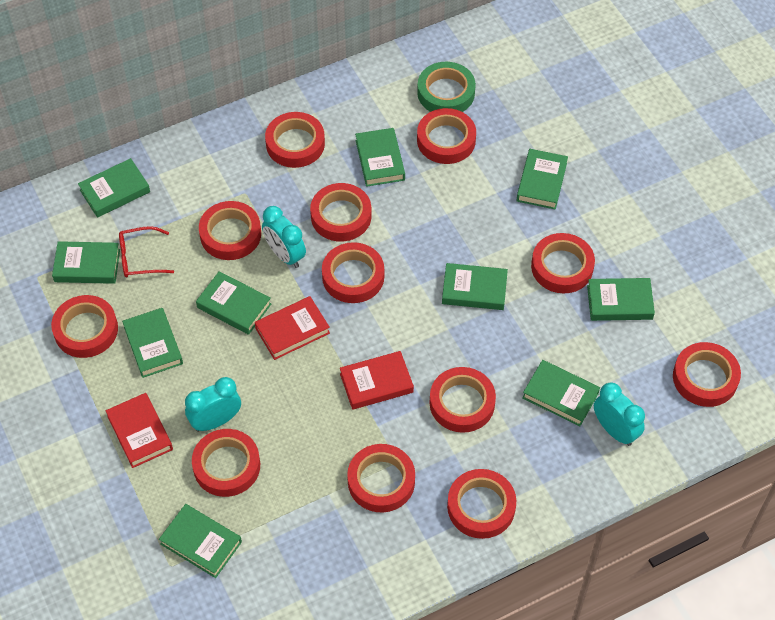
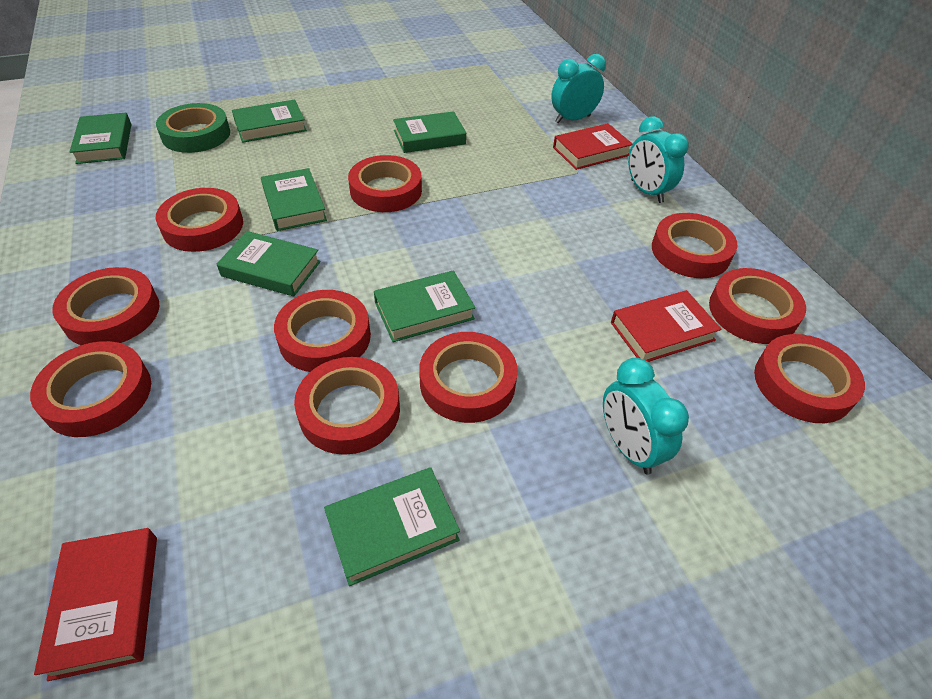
green book: [52,241,120,284] [78,158,150,218] [122,308,183,378] [159,504,242,578] [196,271,271,335] [355,128,405,187] [442,263,508,310] [517,149,568,210] [522,360,600,426] [587,278,655,321] = 10 -> [69,113,131,164] [217,231,321,296] [232,99,307,143] [261,168,327,231] [324,467,460,586] [374,270,475,342] [393,111,466,153] = 7
red glasses: [119,226,174,277] = 1 -> none = 0
red tape: [51,295,118,358] [192,429,260,497] [199,201,261,260] [265,112,325,168] [310,183,371,242] [322,242,384,303] [347,444,415,512] [417,108,476,164] [430,367,496,433] [447,469,516,539] [531,233,595,293] [673,342,741,407] = 12 -> [30,341,151,437] [52,267,159,345] [156,188,243,252] [274,290,371,372] [294,357,400,455] [348,155,422,212] [419,332,518,423] [652,213,737,278] [709,268,806,344] [754,334,865,423] = 10

